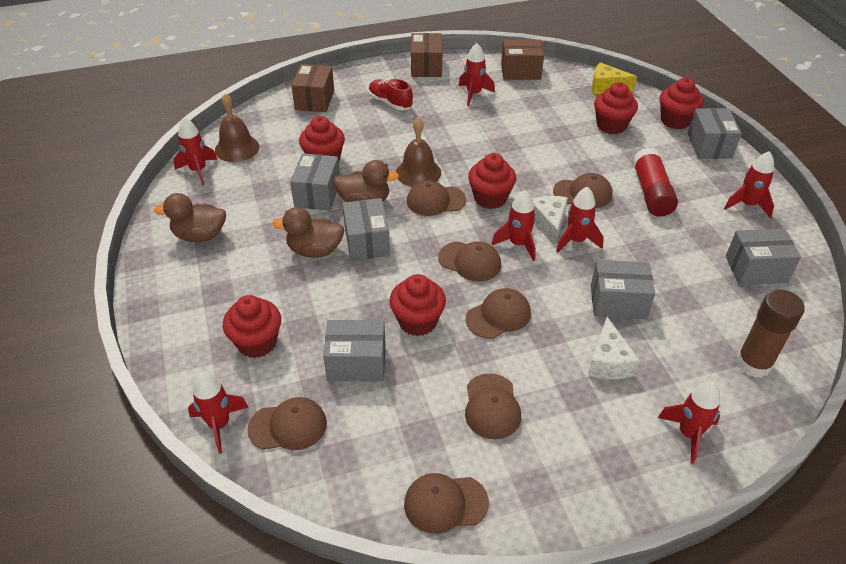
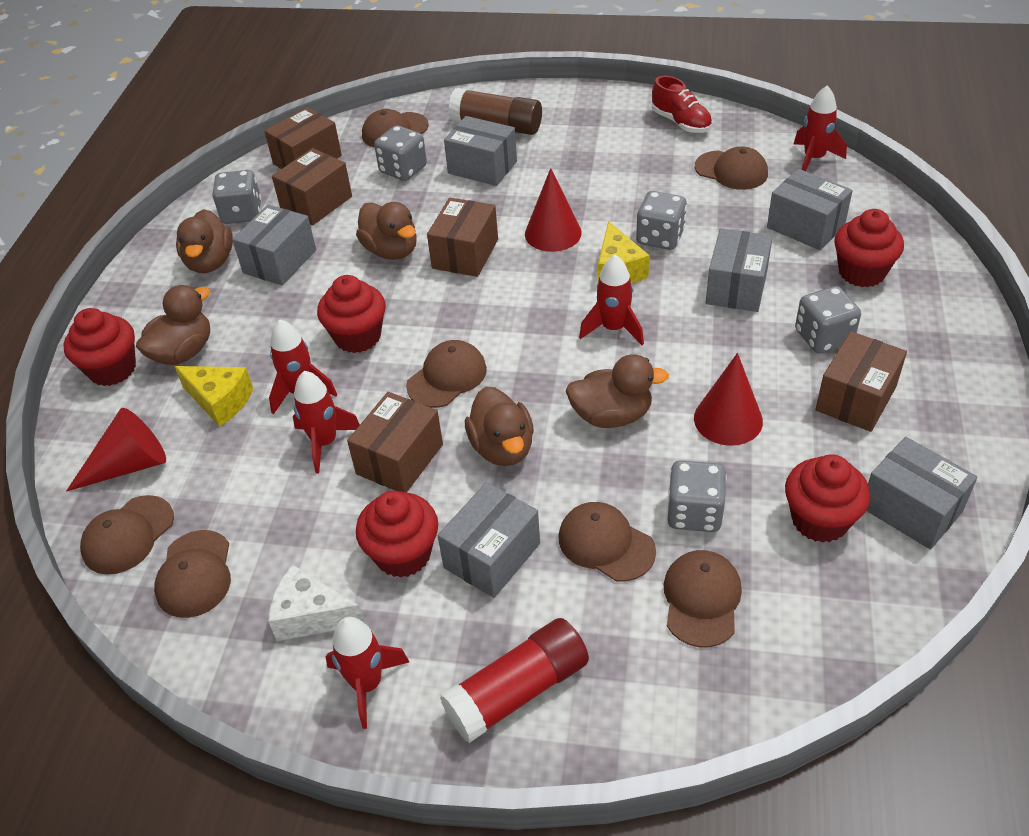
brown bell: [215,93,259,162] [396,117,441,187] = 2 -> none = 0
brown box: [291,64,334,112] [411,33,442,77] [501,39,544,80] = 3 -> [264,107,342,169] [272,148,352,225] [347,392,443,492] [427,198,498,277] [815,331,907,432] = 5
brown duck: [154,193,226,242] [272,207,344,258] [333,160,399,202] = 3 -> [136,285,210,365] [176,209,233,273] [356,202,416,260] [465,387,534,466] [566,354,669,428] = 5
grey dice: none = 0 -> [212,170,261,224] [374,125,427,181] [636,191,687,250] [667,460,727,532] [795,286,861,354] = 5
red cone: none = 0 -> [66,408,166,492] [525,168,582,252] [694,353,763,446] = 3
red cupcake: [223,295,281,358] [299,116,345,162] [389,274,446,336] [468,153,516,209] [594,82,638,134] [660,78,704,129] = 6 -> [64,308,136,386] [317,275,386,353] [356,491,438,578] [785,454,871,543] [834,209,904,287] = 5
red rocket: [174,117,218,185] [188,372,248,454] [459,43,495,106] [491,190,536,261] [556,187,604,253] [658,382,720,464] [724,151,774,218] = 7 -> [269,319,337,414] [293,371,360,474] [325,617,409,729] [579,255,644,345] [794,85,847,171] = 5
white cheese: [532,196,568,246] [588,317,640,379] = 2 -> [268,564,364,641] = 1
yellow cheese: [592,62,637,95] = 1 -> [174,366,253,427] [598,221,649,283] = 2

